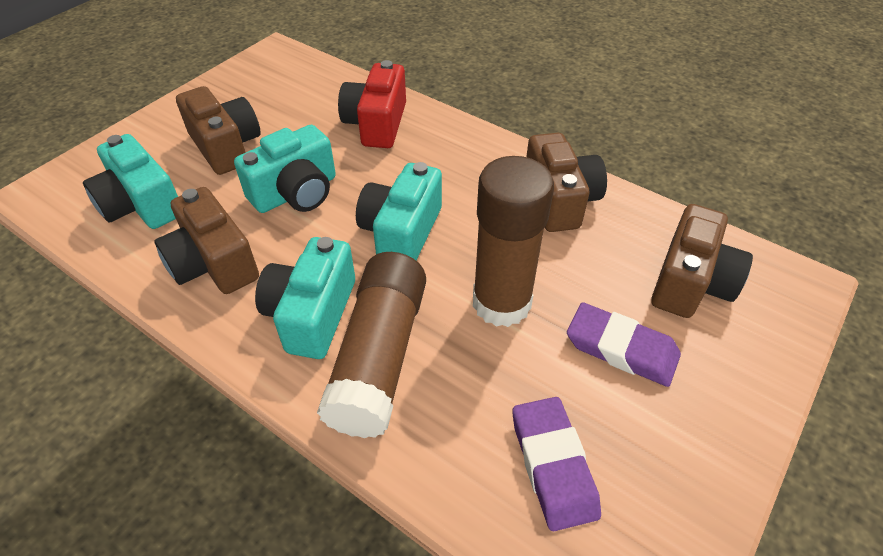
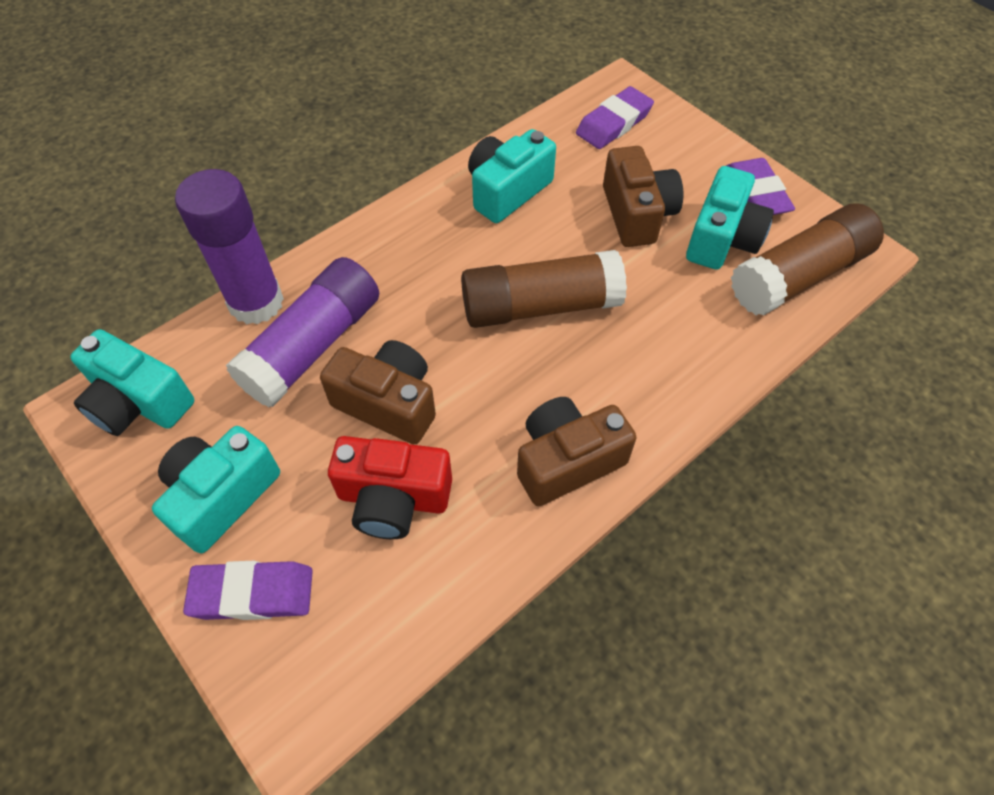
brown camera: [154,187,259,294] [176,86,261,175] [526,133,607,232] [651,204,753,318] = 4 -> [320,340,436,445] [517,397,637,506] [603,146,683,247] = 3
purple eraser: [512,397,601,531] [567,302,681,387] = 2 -> [183,561,313,620] [576,86,654,149] [726,158,795,215] = 3
purple glue stick: none = 0 -> [175,169,284,324] [226,257,379,407] = 2

